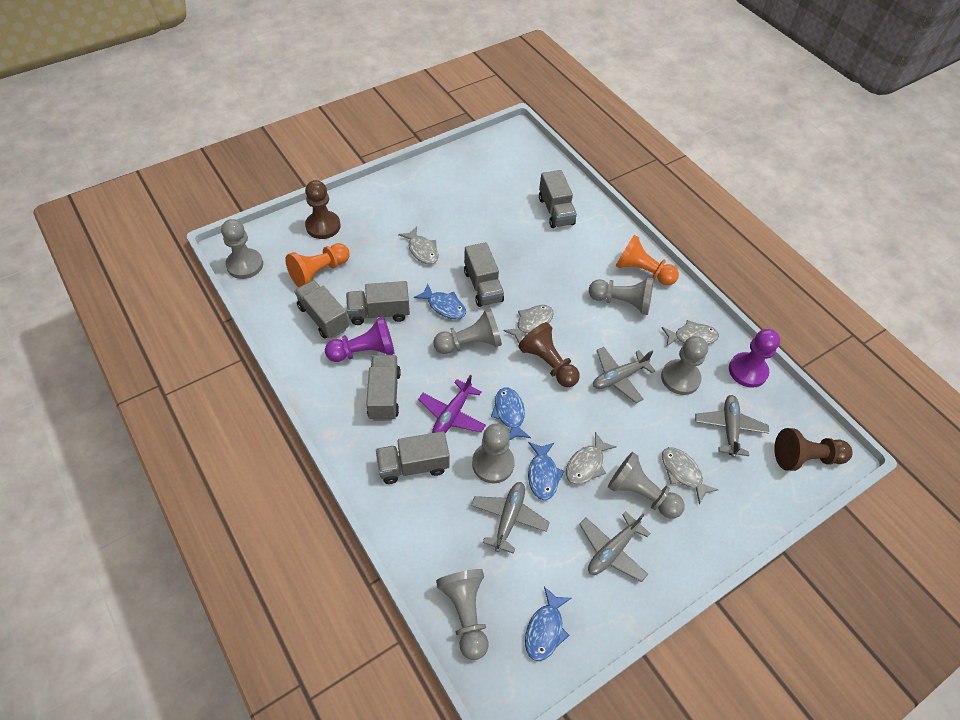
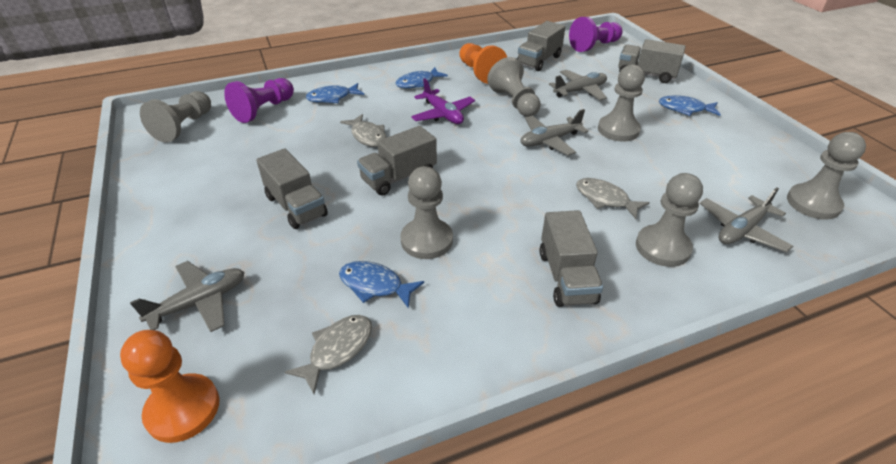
brown pawn: [305,180,341,239] [518,322,580,387] [774,428,853,471] = 3 -> none = 0
grey fish: [398,226,438,264] [503,305,553,343] [566,432,617,484] [661,320,719,347] [662,447,719,505] = 5 -> [285,315,372,394] [340,114,386,147] [576,178,650,219] = 3
grey pawn: [221,219,263,279] [433,309,502,354] [436,569,489,660] [472,423,515,483] [589,278,654,315] [608,452,685,519] [661,336,708,395] = 7 -> [140,91,211,142] [400,166,453,259] [487,57,541,117] [598,65,645,142] [636,173,703,267] [787,132,866,220] = 6
grey truck: [294,280,349,339] [346,281,410,325] [366,355,401,421] [376,431,450,484] [464,242,504,307] [539,170,577,228] = 6 -> [256,148,328,229] [357,126,437,196] [517,21,565,71] [540,210,603,307] [618,39,686,83] = 5

